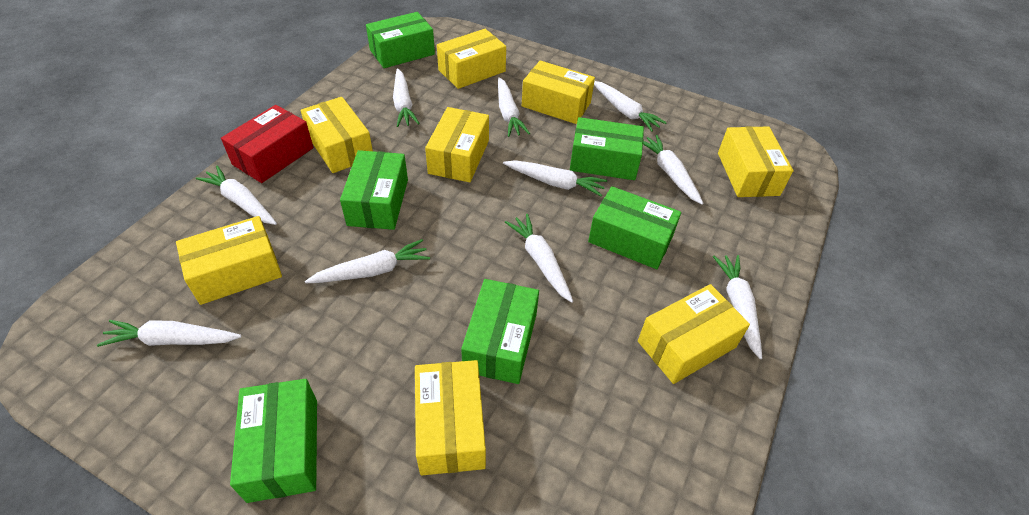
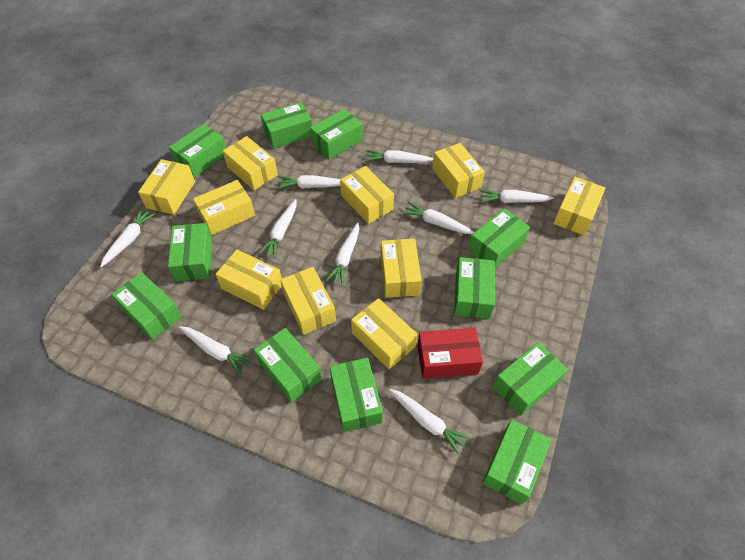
green box: [230,379,317,503] [340,150,408,230] [366,12,435,68] [461,279,539,384] [570,117,644,180] [588,186,681,269] = 6 -> [111,272,182,340] [168,223,212,282] [169,124,226,177] [254,328,322,403] [261,102,312,149] [310,109,363,159] [330,358,383,432] [454,257,495,319] [468,208,530,268] [482,419,551,505] [493,342,568,416] = 11
white carrot: [97,320,241,347] [196,166,277,225] [305,239,430,283] [393,68,420,127] [498,77,530,137] [503,160,607,197] [505,214,573,303] [594,81,667,132] [643,135,703,205] [713,255,762,359] = 10 -> [100,208,156,267] [178,326,253,374] [259,199,297,258] [278,175,341,189] [326,222,359,286] [365,150,433,163] [389,389,471,455] [402,202,474,234] [480,190,554,203] = 9
yellow box: [176,216,282,305] [301,97,373,173] [415,360,486,475] [425,107,489,182] [437,29,506,89] [522,61,595,124] [638,284,750,384] [718,126,794,197] = 8 -> [138,159,195,215] [193,180,255,235] [216,249,282,310] [223,136,278,191] [280,267,336,335] [340,166,394,224] [351,298,417,369] [381,239,422,298] [432,143,485,198] [553,177,606,236] = 10

